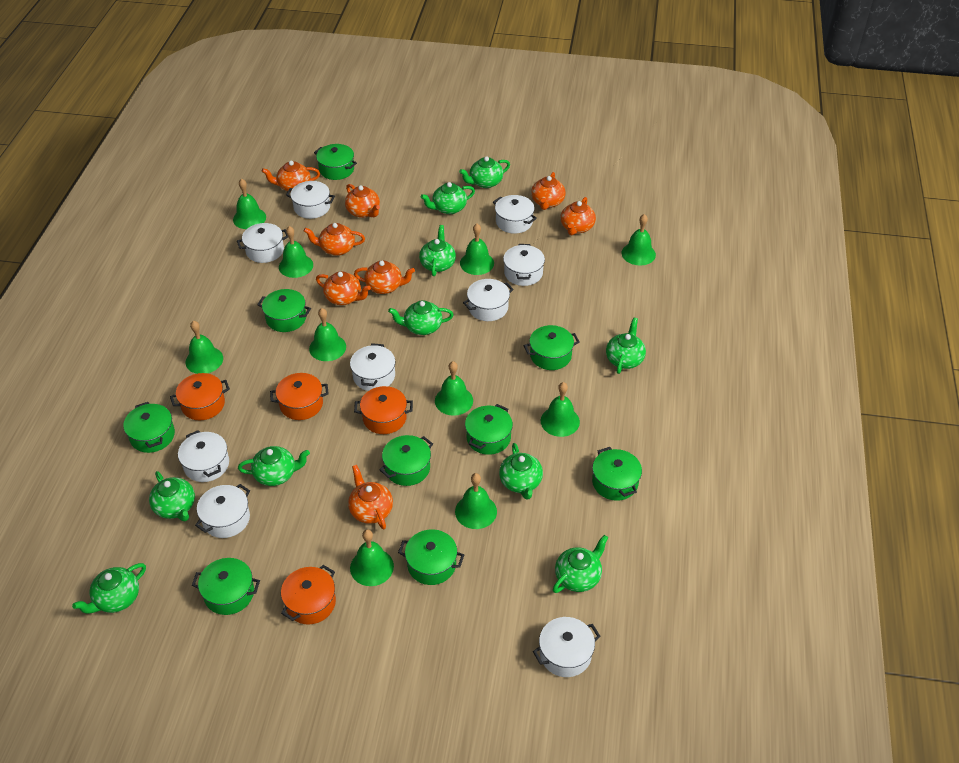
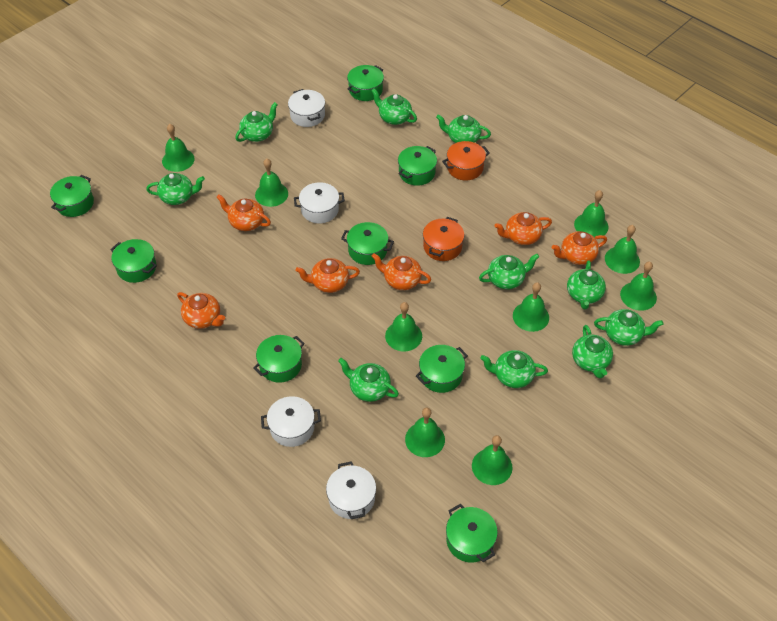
green bell: [186,321,223,374] [233,179,266,229] [279,226,313,278] [309,308,346,361] [350,529,394,586] [435,361,473,416] [455,473,497,529] [460,224,494,275] [541,382,580,437] [622,214,656,266] = 10 -> [162,124,195,172] [255,159,288,207] [385,302,422,351] [405,407,445,457] [472,435,513,485] [513,282,549,332] [574,190,608,238] [605,225,640,274] [620,262,657,311] = 9
green pot: [123,402,175,453] [192,558,260,615] [257,289,311,332] [314,144,357,180] [380,435,433,486] [398,529,464,585] [465,404,513,455] [524,325,579,370] [592,447,642,501] = 9 -> [50,175,94,217] [110,239,157,283] [253,335,305,383] [341,222,394,265] [347,65,384,101] [398,146,437,186] [416,345,468,393] [446,504,498,563] = 8
orange pot: [170,373,230,420] [270,373,329,420] [281,565,336,625] [354,386,413,434] = 4 -> [423,217,464,261] [442,141,490,180] = 2
orange teapot: [262,161,320,192] [304,223,365,256] [316,271,371,305] [345,184,380,218] [348,465,393,529] [354,260,415,294] [531,172,566,210] [560,197,596,235] = 8 -> [177,292,225,329] [216,194,271,231] [296,258,360,293] [372,253,431,290] [495,212,552,245] [552,231,607,265] = 6
white pot: [178,430,229,482] [195,484,250,538] [237,223,288,263] [286,181,335,219] [350,343,396,391] [463,279,514,321] [493,195,537,234] [503,244,545,286] [533,617,600,677] = 9 -> [261,396,321,447] [288,89,325,127] [294,182,345,223] [326,461,376,519] = 4

